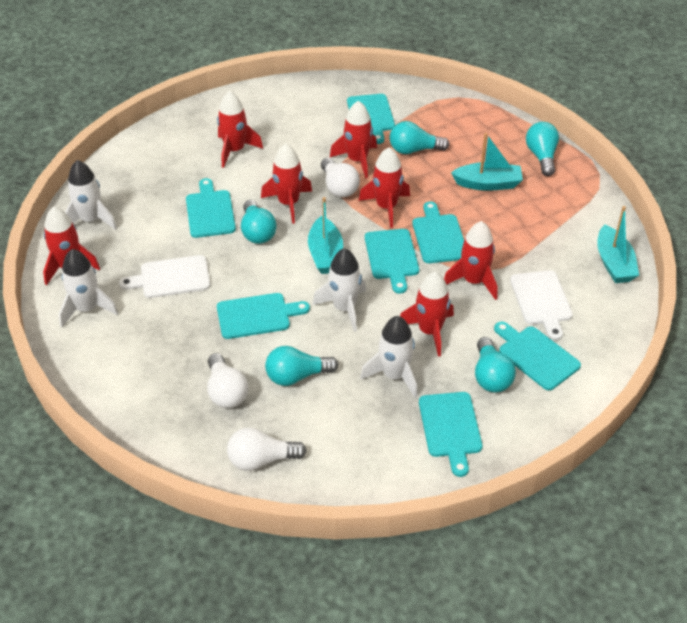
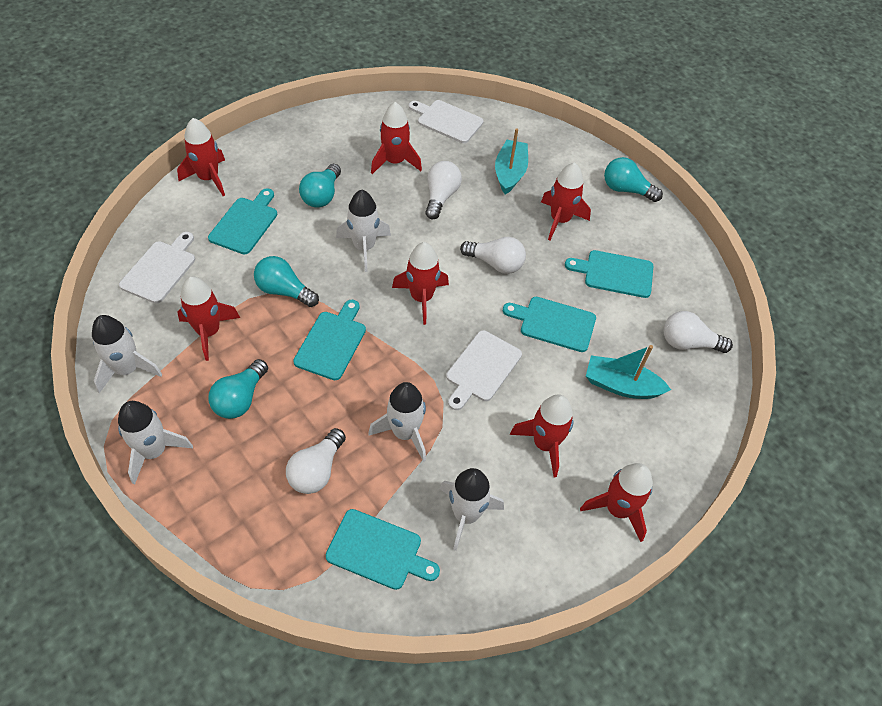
turquoise boat: [308,197,343,274] [451,133,523,191] [597,206,639,283] = 3 -> [495,128,528,194] [586,345,671,399] = 2
turquoise cutting board: [186,178,236,238] [217,293,310,339] [347,94,395,144] [365,229,419,294] [412,202,464,263] [419,392,482,477] [494,322,581,390] = 7 -> [208,188,277,254] [293,300,366,380] [326,509,440,590] [503,297,596,352] [565,250,653,298] = 5
turquoise light bulb: [241,200,277,244] [265,346,338,386] [390,121,449,154] [475,337,516,392] [526,122,559,176] = 5 -> [208,359,268,419] [254,256,319,307] [299,164,341,208] [604,157,663,202] = 4
white cutting board: [119,255,210,298] [510,270,573,340] = 2 -> [119,232,195,303] [409,100,484,143] [446,330,522,410] = 3
white light bulb: [207,353,248,408] [227,428,307,471] [321,158,360,197] = 3 -> [286,428,346,494] [425,161,462,219] [460,237,526,274] [663,311,733,353] = 4
white rocket: [59,249,118,328] [65,160,117,230] [312,248,366,332] [360,316,417,398] = 4 -> [92,315,162,393] [118,401,193,484] [336,190,391,272] [369,382,426,462] [440,468,504,551] = 5

